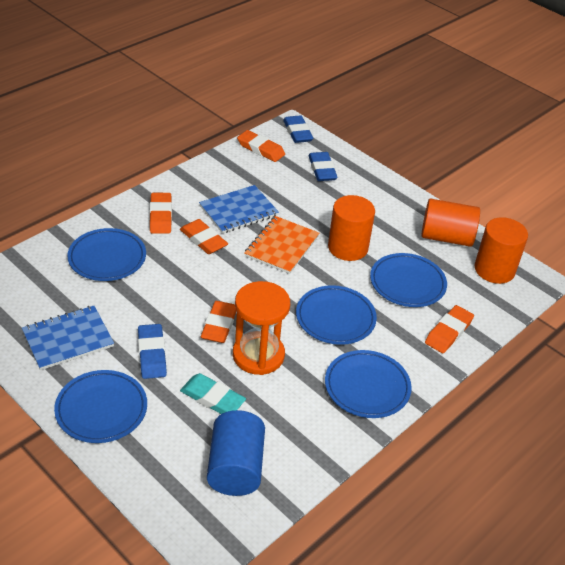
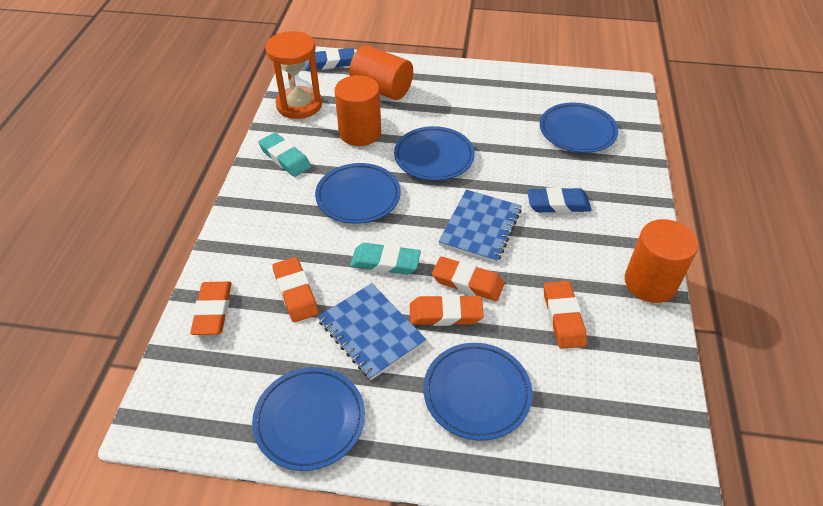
blue cylinder: [207,410,265,496] = 1 -> none = 0
blue eraser: [138,324,167,379] [283,115,313,143] [309,152,338,181] = 3 -> [305,48,355,71] [527,187,591,213] = 2
orange notebook: [244,216,319,274] = 1 -> none = 0
turquoise eraser: [180,373,246,414] = 1 -> [258,132,311,177] [350,243,421,275] = 2

